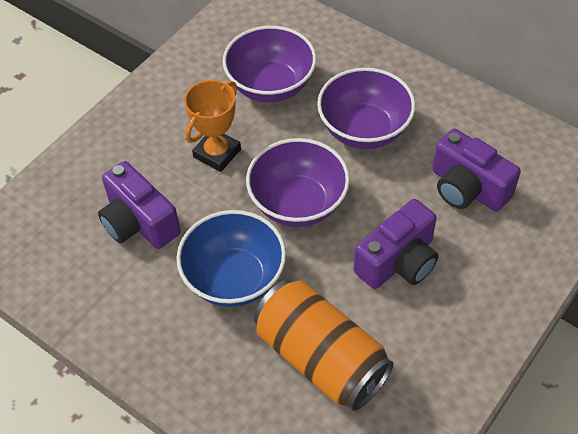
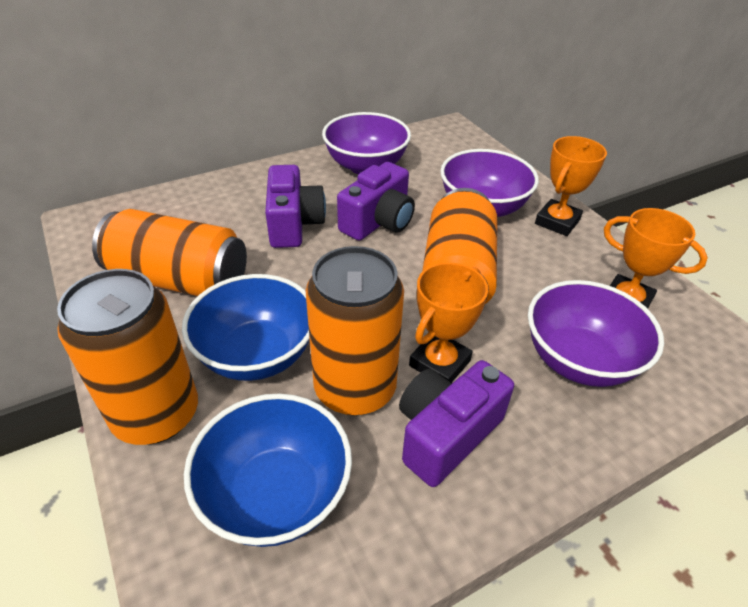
blue bowl: [176,210,286,307] = 1 -> [182,274,310,381] [184,393,352,547] = 2
orange can: [254,280,393,411] = 1 -> [57,269,198,445] [92,209,247,296] [306,246,404,415] [422,188,497,304] = 4
orange trophy: [184,80,241,172] = 1 -> [409,262,488,383] [535,136,607,236] [604,208,708,309] = 3

